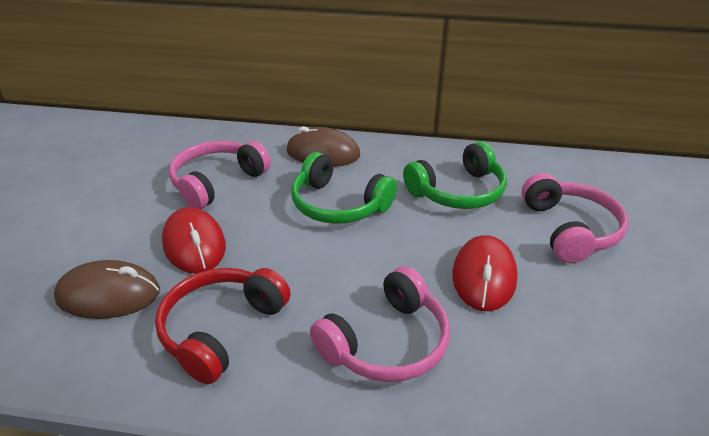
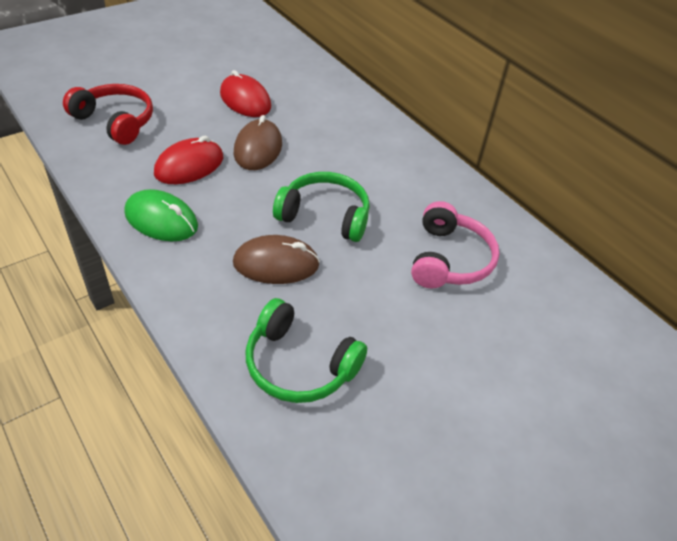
green mouse: none = 0 -> [124,189,198,241] = 1
pink headphones: [169,141,271,209] [310,266,450,382] [522,173,629,263] = 3 -> [411,201,499,288] = 1

